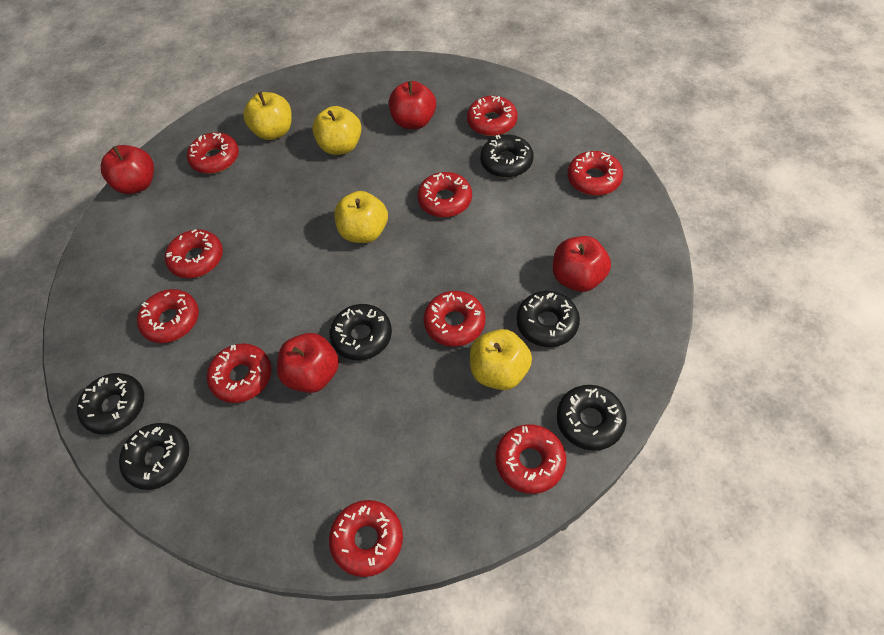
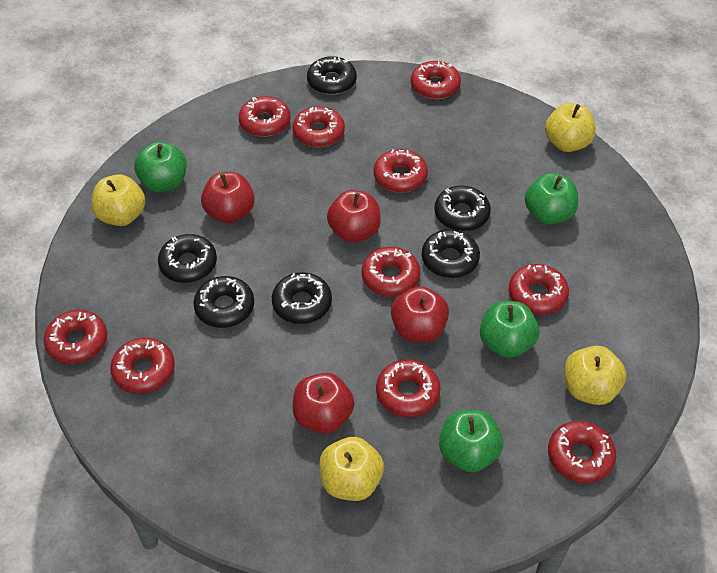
green apple: none = 0 -> [134,142,186,192] [439,410,503,472] [480,301,539,358] [525,173,578,225] = 4

